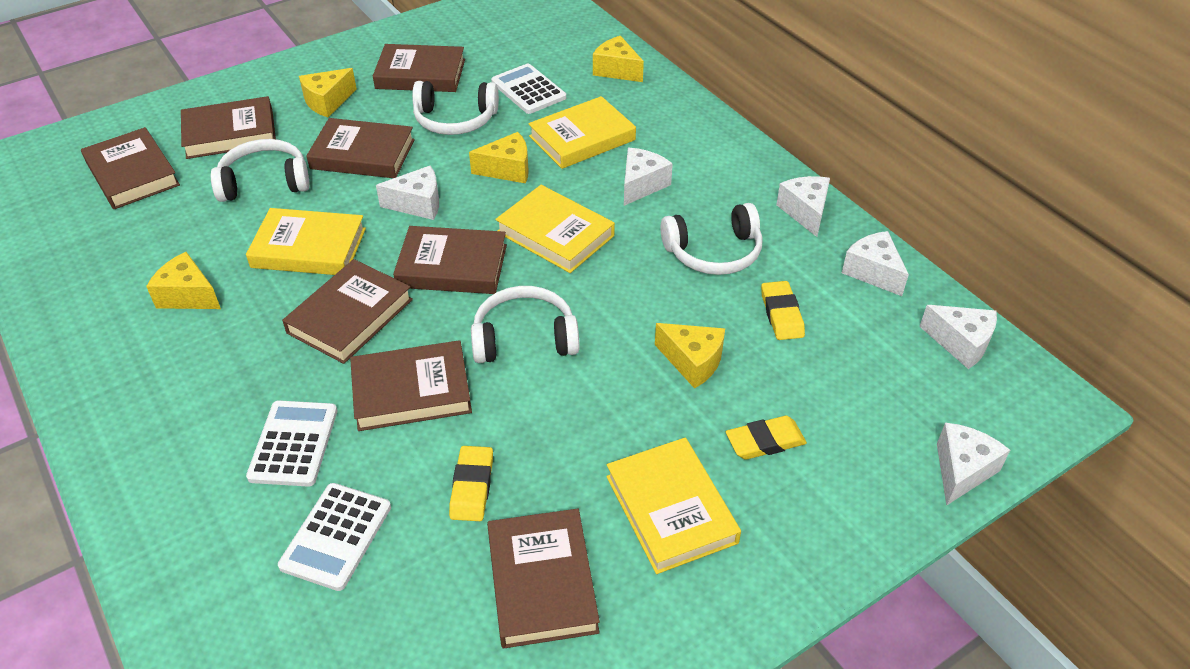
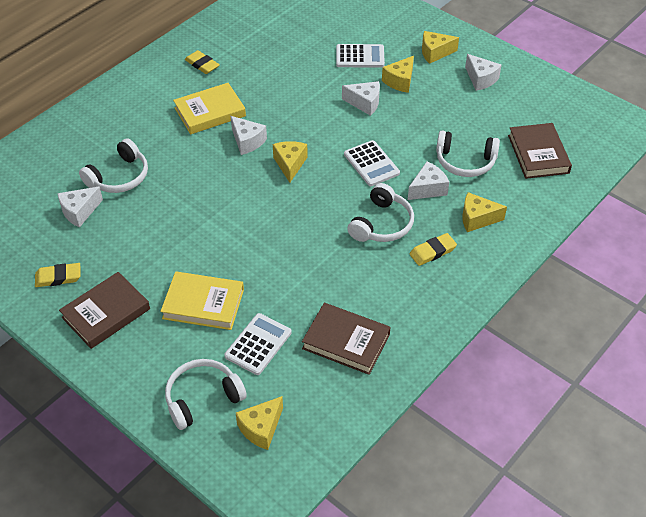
brown book: [81,127,180,209] [181,96,276,159] [282,259,413,364] [306,118,415,178] [350,340,472,431] [373,44,465,92] [393,226,507,294] [487,509,600,649] = 8 -> [59,272,150,349] [302,303,390,375] [508,123,572,179] = 3
white cheese: [376,165,439,220] [624,148,673,206] [776,176,830,237] [842,231,909,296] [919,305,997,369] [937,423,1010,506] = 6 -> [57,186,103,228] [231,116,267,155] [342,81,380,116] [408,161,449,200] [465,54,502,91] = 5
yellow book: [246,208,366,275] [495,185,615,273] [528,96,636,169] [606,438,741,574] = 4 -> [160,271,244,330] [173,83,246,134] = 2

